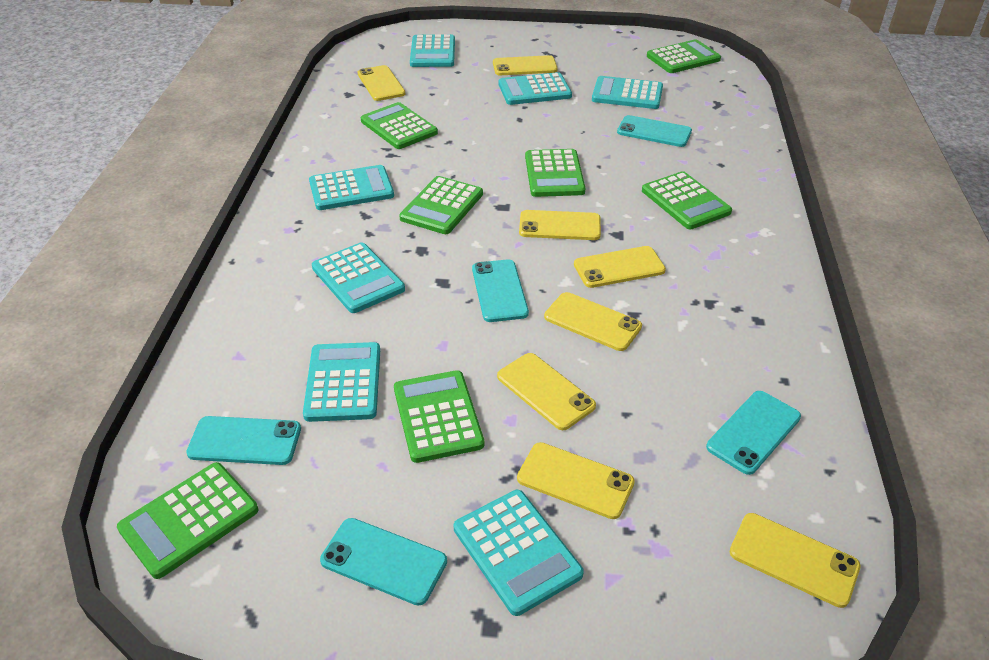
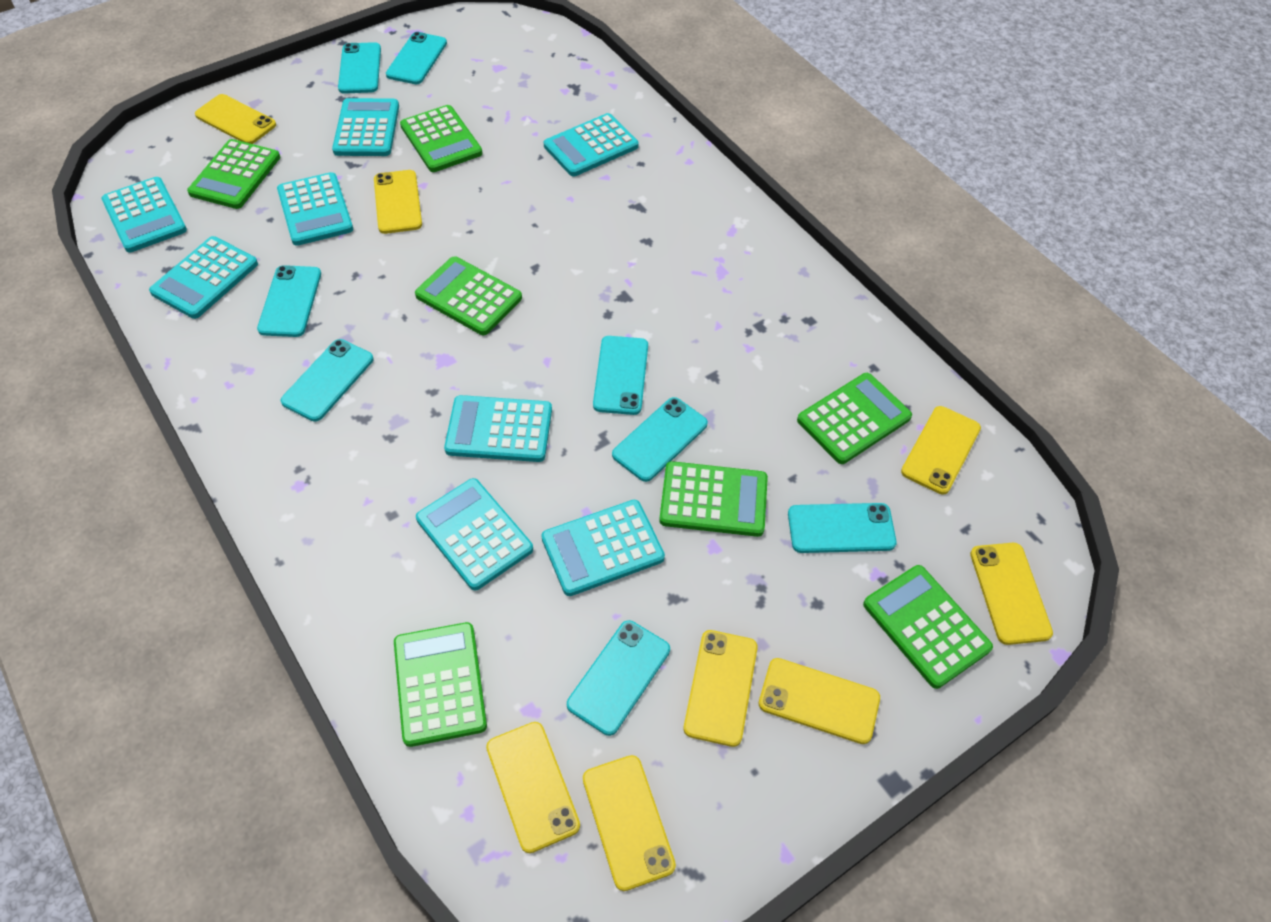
turquoise calculator: [303,342,380,422] [309,165,394,210] [312,242,405,313] [410,34,455,67] [454,490,584,616] [499,72,572,105] [592,76,663,109] = 7 -> [102,177,187,253] [149,236,258,319] [277,172,353,246] [332,98,399,156] [416,478,533,591] [444,395,552,462] [541,500,665,596] [544,113,639,176] = 8
turquoise phone: [186,416,301,465] [320,518,447,606] [472,259,529,322] [617,115,692,147] [706,391,801,475] = 5 -> [257,265,321,337] [281,339,374,422] [338,42,381,94] [386,32,447,84] [567,620,670,736] [593,336,648,415] [612,397,708,482] [788,503,897,553] = 8

